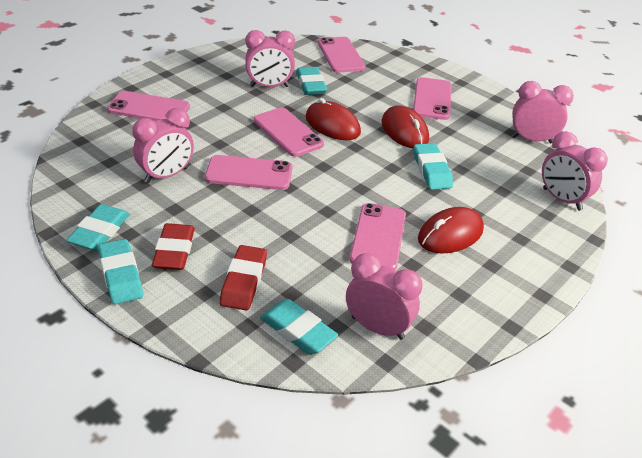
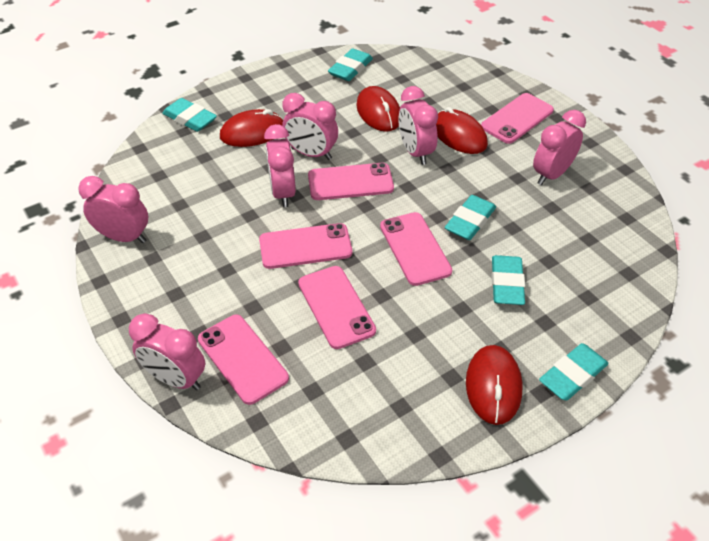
pink clock: [132,108,194,183] [245,30,295,87] [346,253,423,340] [511,81,574,143] [542,131,608,211] = 5 -> [78,176,148,243] [129,313,205,390] [264,124,296,207] [282,93,338,160] [398,86,438,165] [533,110,586,185] = 6
red eraser: [152,223,195,270] [220,245,267,310] = 2 -> none = 0
red mouse: [306,98,361,140] [381,105,429,148] [418,207,484,254] = 3 -> [220,109,283,147] [356,86,400,132] [436,107,488,154] [466,345,523,425] = 4

